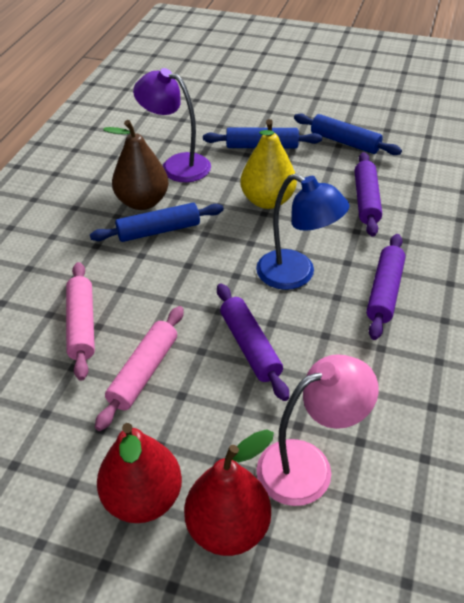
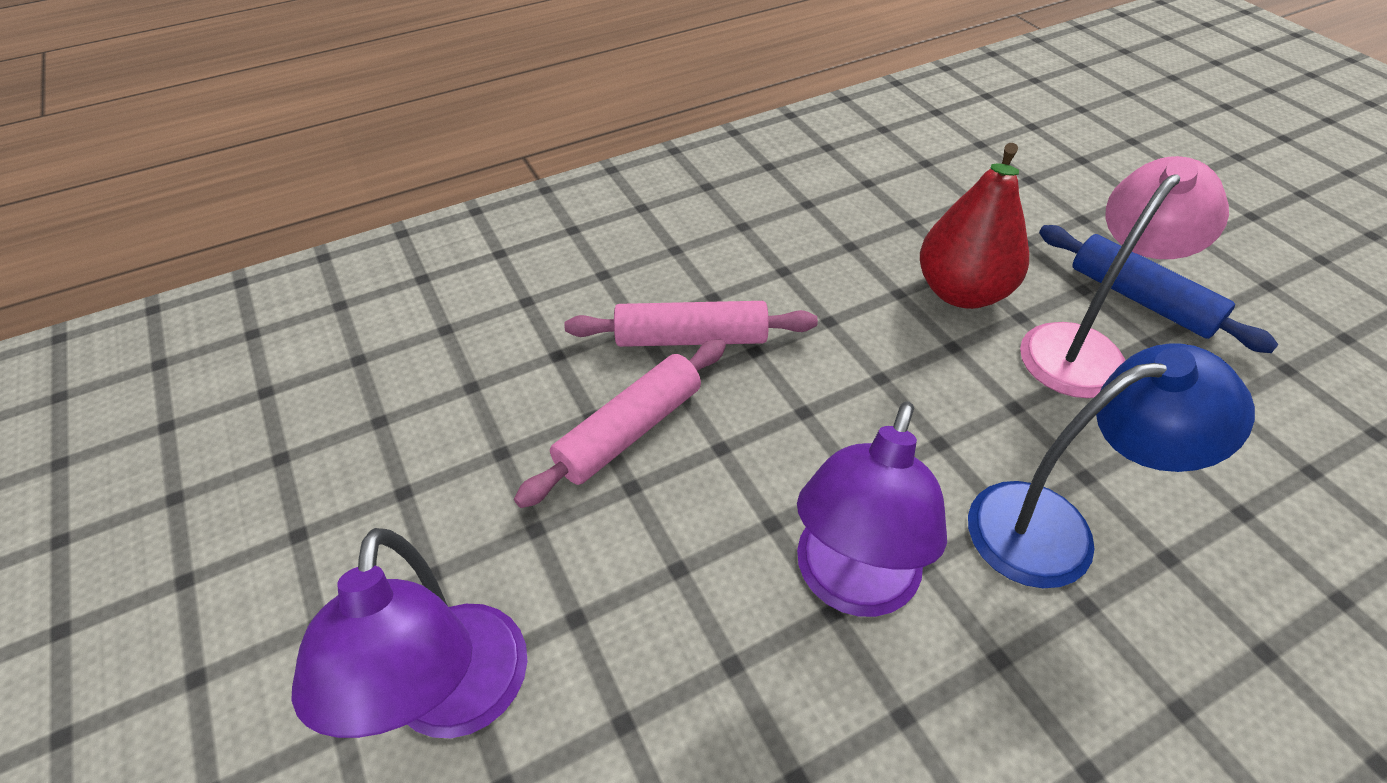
blue rolling pin: [90,203,224,242] [203,127,322,149] [294,113,402,155] = 3 -> [1039,225,1279,353] = 1
brown pear: [103,120,169,210] = 1 -> none = 0
purple lamp: [133,68,211,182] = 1 -> [291,528,528,738] [797,402,947,617] = 2
purple rolling pin: [217,283,289,401] [355,152,382,237] [366,234,406,340] = 3 -> none = 0
red pear: [97,423,182,523] [184,429,274,556] = 2 -> [920,143,1029,309] = 1
yellow pear: [240,119,297,209] = 1 -> none = 0

